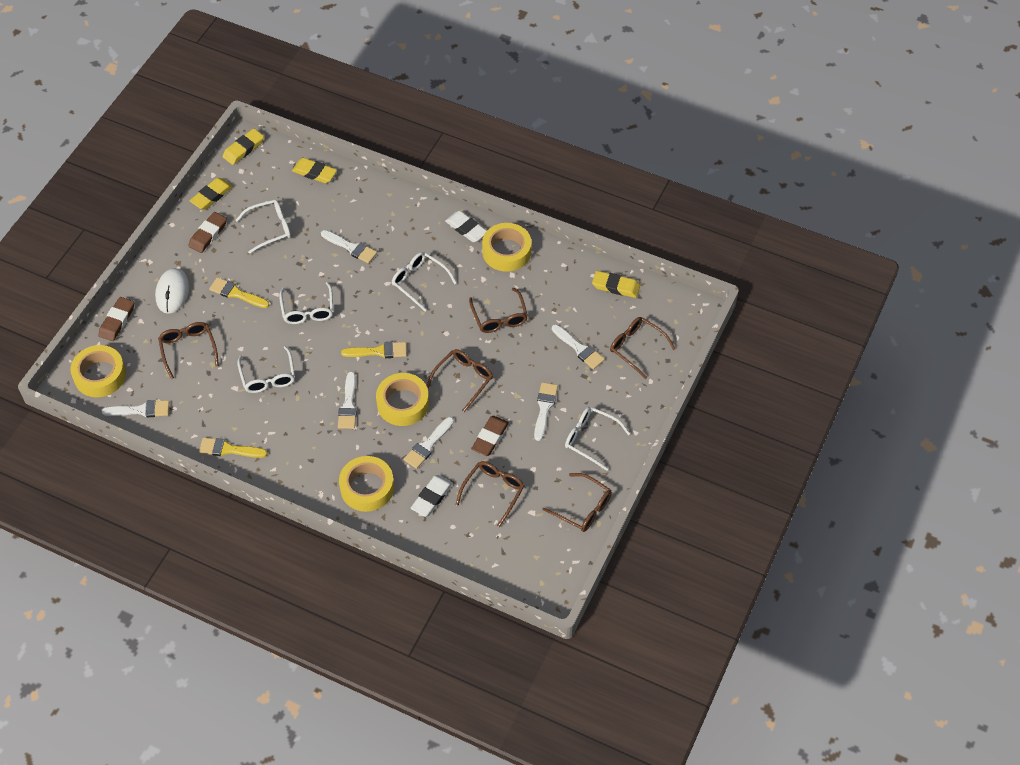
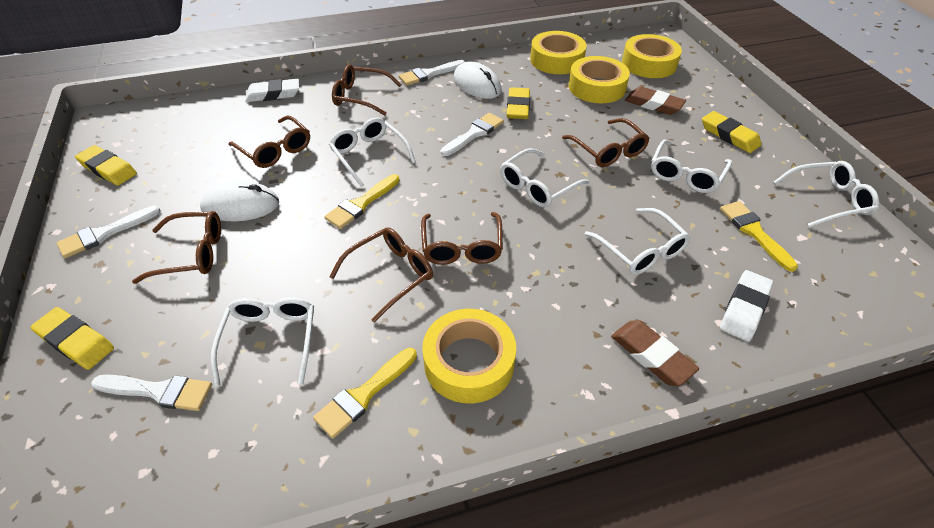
brown eraser: [99,297,134,341] [189,212,227,253] [471,416,509,456] = 3 -> [611,320,699,386] [625,86,686,115] = 2
white brush: [102,400,169,417] [321,230,377,264] [338,372,357,429] [404,417,454,469] [534,382,558,441] [552,324,605,369] = 6 -> [57,206,161,258] [91,375,212,411] [399,60,465,85] [441,113,504,156] = 4
white glasses: [236,200,291,254] [237,346,295,393] [279,282,333,324] [392,252,457,312] [565,407,630,471] = 5 -> [211,297,314,386] [329,118,416,186] [500,148,589,207] [585,208,691,275] [651,139,732,193] [773,161,879,227] = 6
white mouse: [155,268,189,314] = 1 -> [200,181,279,221] [454,62,501,99] = 2

